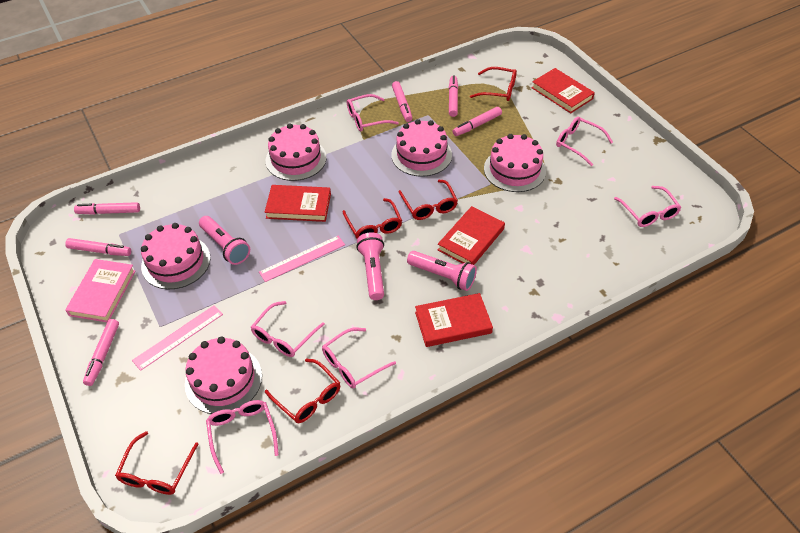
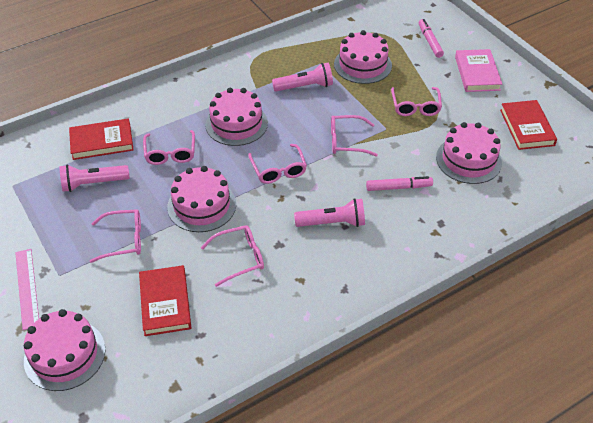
pink marker: [65,238,131,256] [74,202,140,215] [83,319,119,386] [392,81,412,122] [449,76,458,117] [453,107,502,136] = 6 -> [366,176,433,191] [419,19,444,58] = 2
pink ruler: [132,305,223,371] [259,236,345,282] = 2 -> [15,249,39,330] = 1
red book: [264,185,331,222] [415,293,493,347] [438,206,505,265] [532,68,595,113] = 4 -> [69,118,134,160] [139,265,192,336] [500,100,557,150] = 3
red glasses: [115,431,198,495] [265,359,341,423] [343,198,402,239] [398,180,458,220] [470,67,517,101] = 5 -> none = 0

